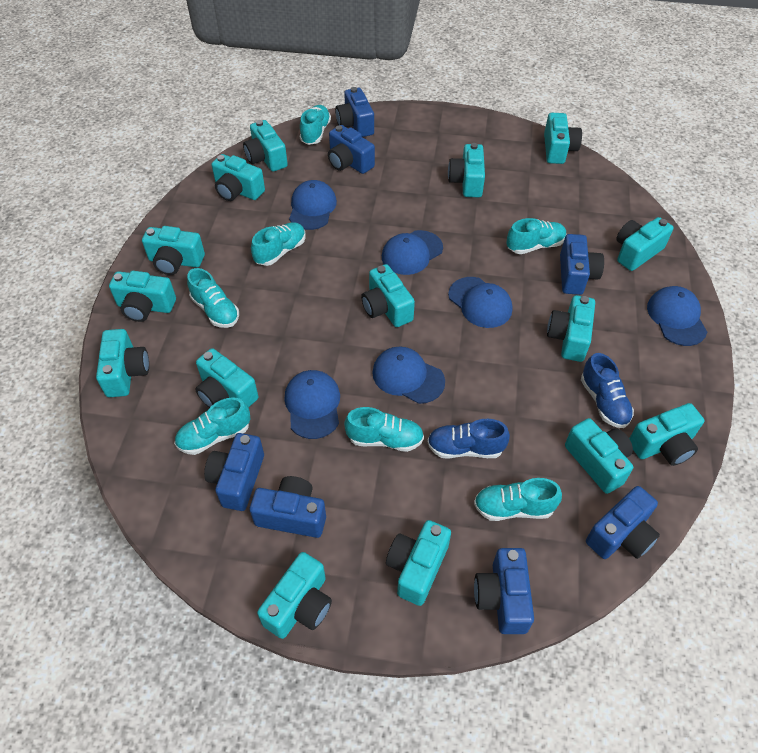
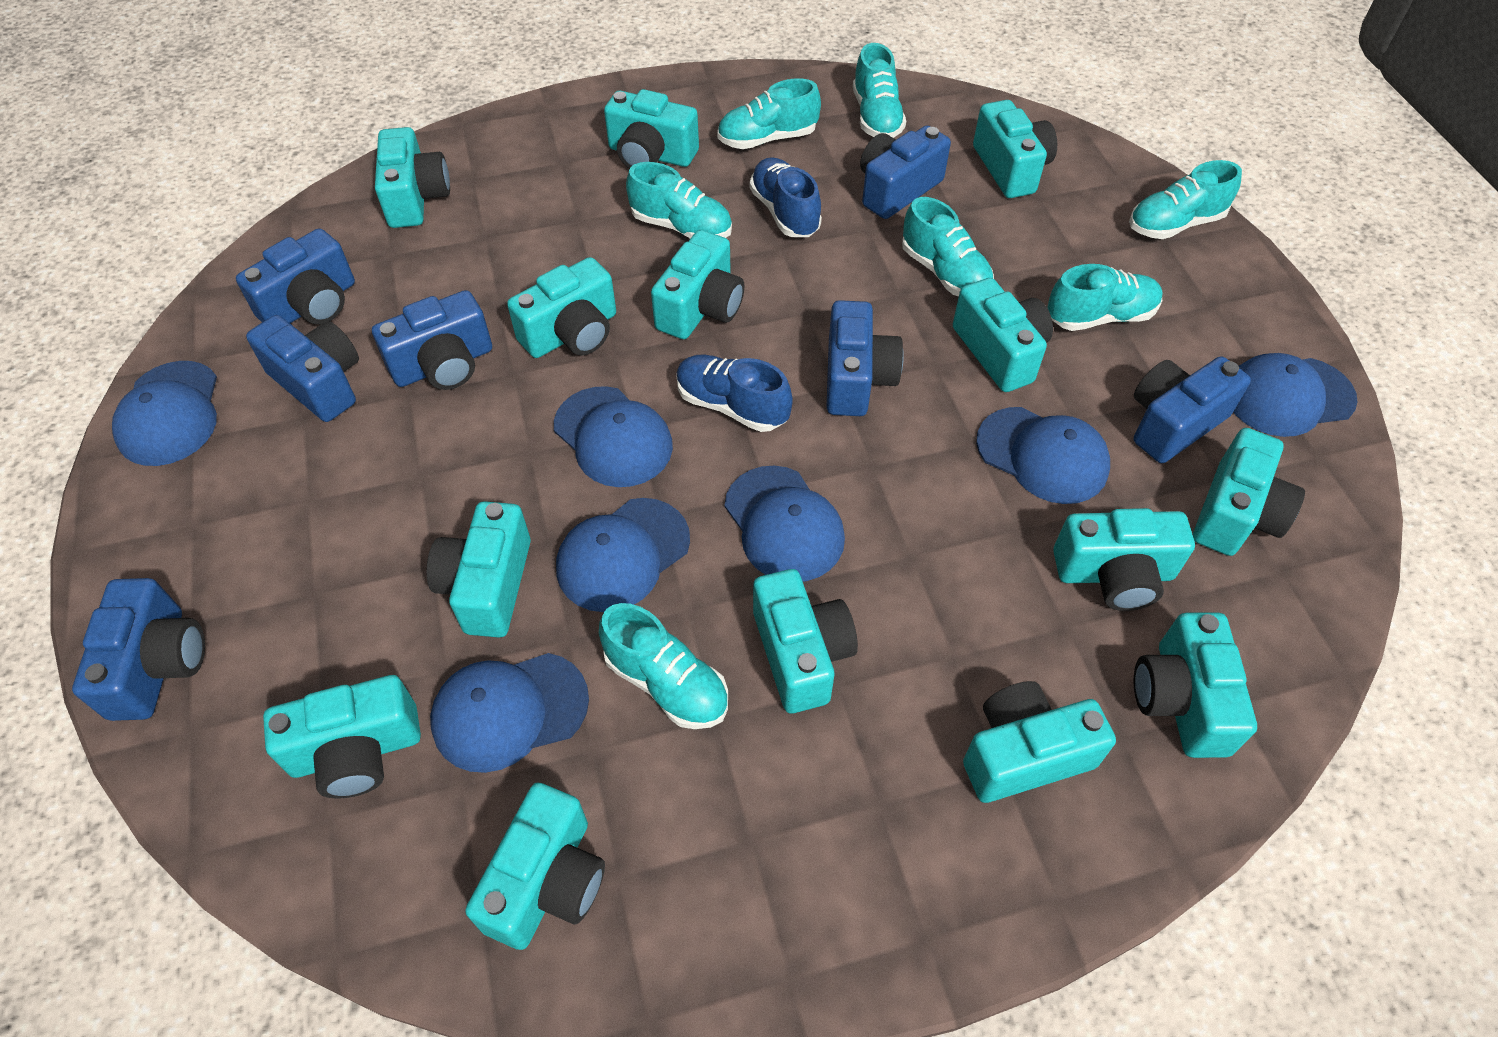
blue cap: [284,370,340,439] [289,180,337,230] [372,347,445,404] [382,230,443,275] [448,277,512,328] [647,286,707,346] = 6 -> [112,361,217,466] [430,653,589,773] [554,386,673,487] [556,498,690,612] [724,466,845,582] [976,407,1110,504] [1233,353,1358,437] = 7
turquoise camera: [96,329,149,397] [109,271,176,322] [142,226,205,275] [195,348,258,408] [211,154,265,201] [243,120,288,172] [257,552,332,639] [361,264,415,327] [386,520,451,606] [448,143,485,197] [544,113,582,164] [547,295,595,362] [565,418,633,494] [616,217,673,271] [629,403,704,466] = 15 -> [263,675,421,799] [375,127,450,228] [426,501,531,638] [465,783,605,950] [507,257,616,358] [604,89,699,168] [651,230,744,339] [753,569,858,713] [953,278,1053,392] [963,681,1116,803] [973,100,1057,198] [1053,508,1195,611] [1134,612,1257,758] [1193,428,1305,556] = 14

